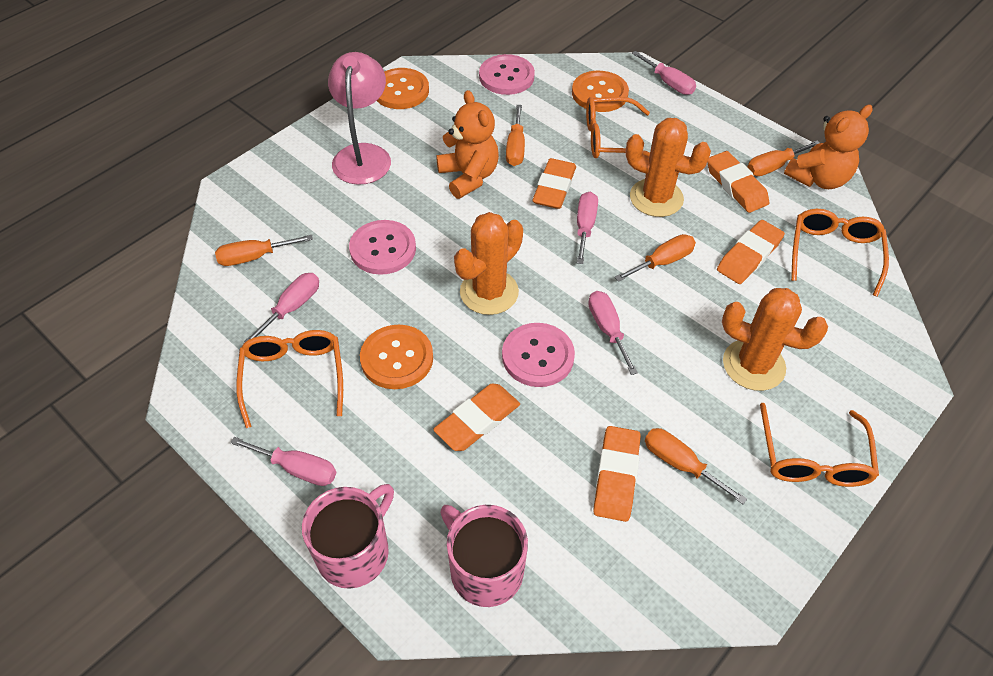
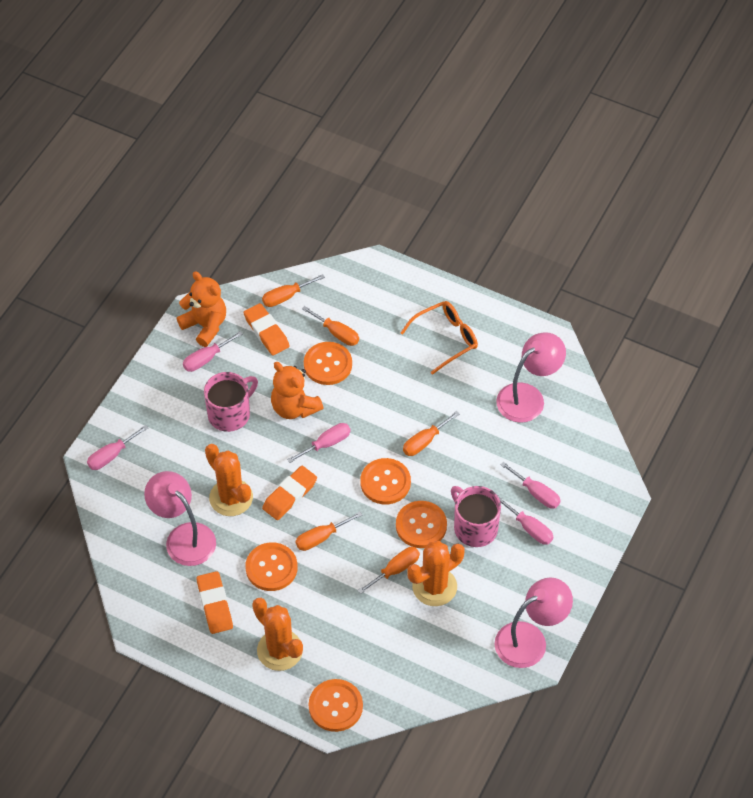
orange button: [360,325,433,389] [377,68,429,109] [572,71,629,112] = 3 -> [245,542,298,591] [304,342,352,385] [309,679,363,732] [360,458,411,505] [396,501,447,548] = 5
orange eraser: [433,383,520,451] [532,158,576,209] [593,426,641,522] [707,151,769,213] [717,220,785,284] = 5 -> [197,571,233,634] [243,303,290,355] [262,466,317,520] = 3
orange glasses: [236,330,343,428] [586,97,650,158] [760,403,879,487] [791,209,889,297] = 4 -> [400,301,478,375] = 1
pink button: [349,220,416,275] [479,54,535,95] [502,323,575,387] = 3 -> none = 0
pink lamp: [328,52,391,185] = 1 -> [144,471,216,566] [495,577,573,668] [496,332,566,423] = 3

